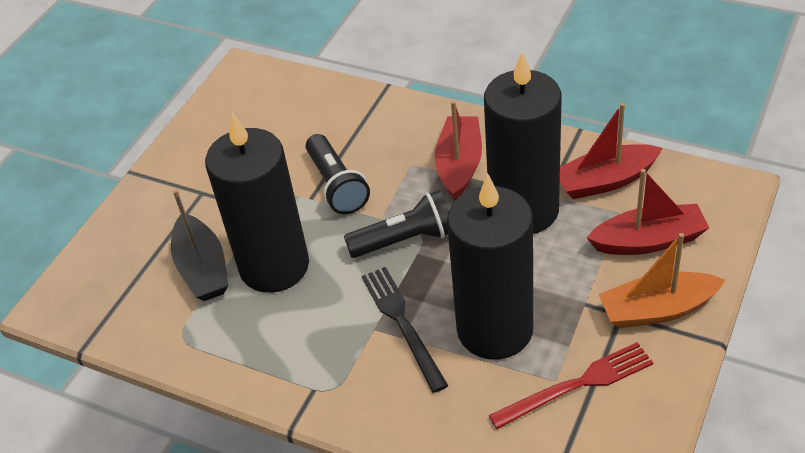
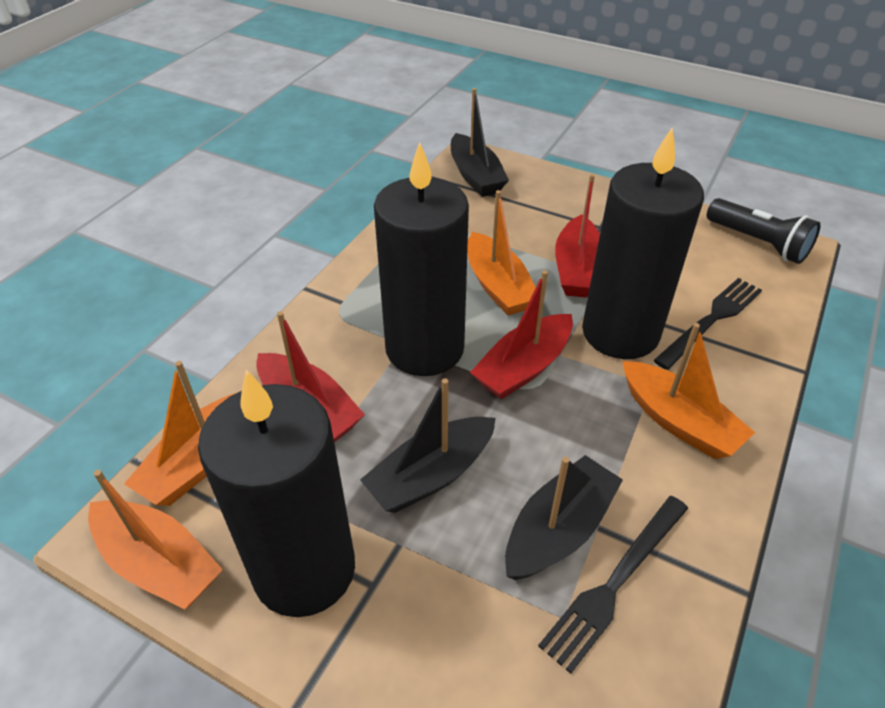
black boat: [171,189,229,301] = 1 -> [360,378,496,513] [451,88,509,197] [505,455,623,580] = 3
black flashlight: [306,134,370,215] [344,190,449,258] = 2 -> [707,198,821,264] = 1
black fork: [362,267,448,393] = 1 -> [538,496,688,674] [654,278,762,370] = 2
orange boat: [599,233,725,328] = 1 -> [88,470,223,609] [124,361,236,506] [467,190,536,315] [622,323,755,459] = 4
red fork: [489,342,653,429] = 1 -> none = 0

